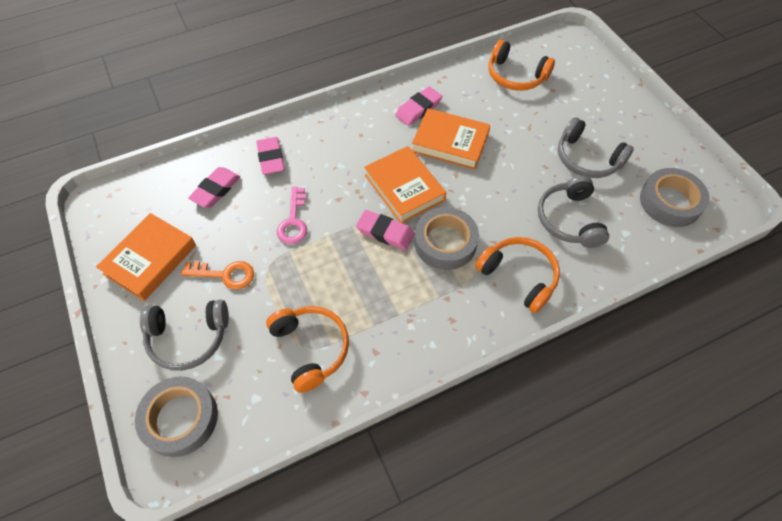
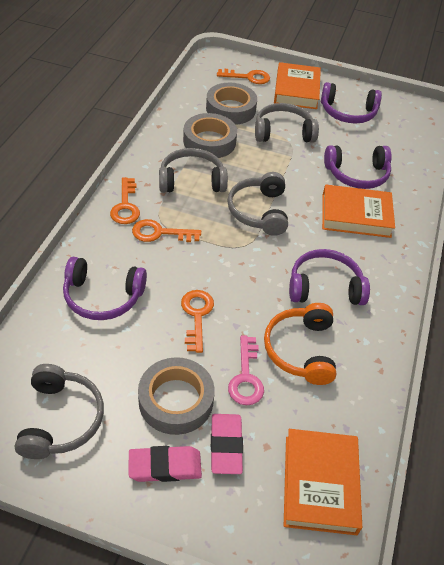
grey headphones: [140,300,229,371] [538,176,609,248] [558,117,634,178] = 3 -> [15,364,104,459] [159,148,228,193] [227,172,288,236] [255,103,319,143] = 4
orange headphones: [266,306,349,393] [475,237,560,313] [488,40,555,91] = 3 -> [264,303,336,385] = 1
orange key: [181,261,254,289] = 1 -> [110,177,140,224] [132,219,201,242] [181,290,214,353] [217,69,270,84] = 4
pink eraser: [188,167,240,208] [256,137,285,175] [356,210,415,250] [395,86,442,126] = 4 -> [129,446,202,482] [211,414,243,474] = 2
purple headphones: none = 0 -> [63,257,147,320] [289,249,370,305] [321,82,382,124] [324,145,392,189] = 4

